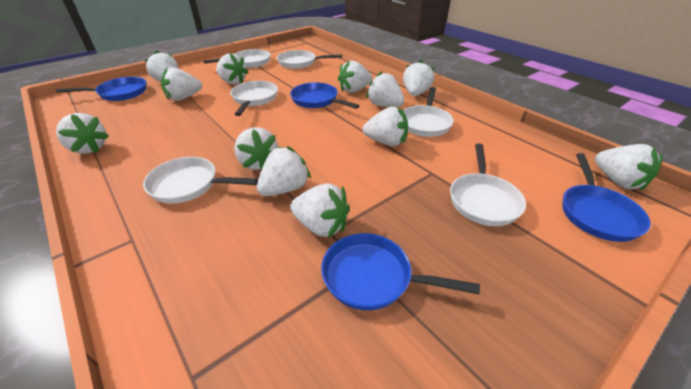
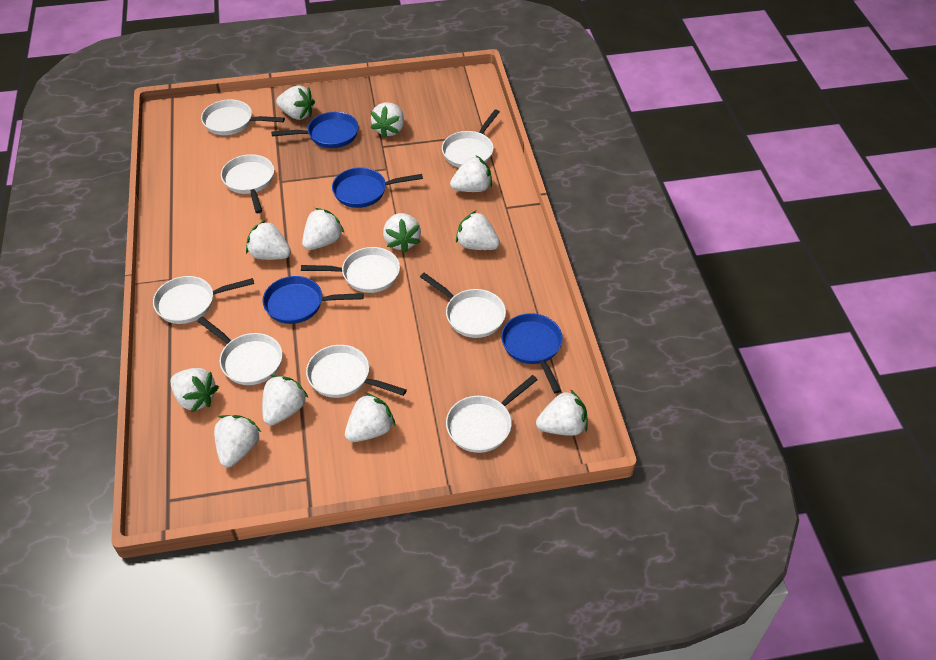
white pan: [143,157,258,204] [203,49,271,68] [230,81,278,116] [277,50,342,69] [403,87,454,137] [450,144,526,226] = 6 -> [153,276,254,324] [197,316,282,385] [201,99,285,135] [221,154,274,213] [301,247,400,293] [306,345,407,398] [420,273,506,338] [442,109,500,168] [446,375,538,453] = 9

